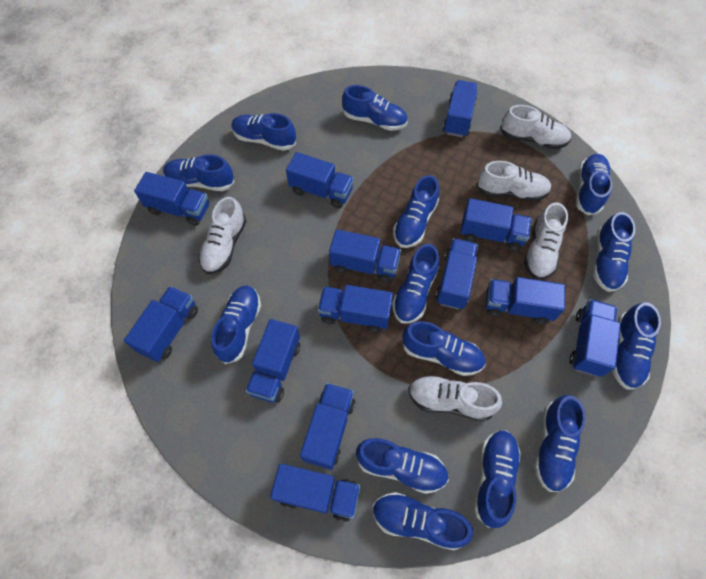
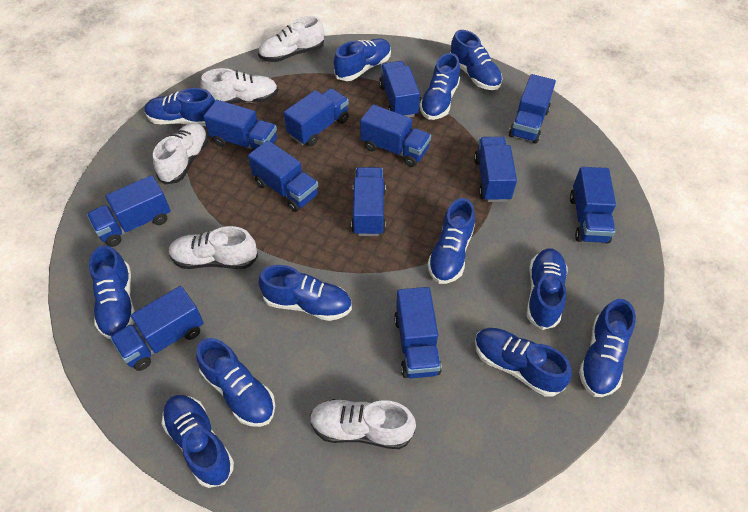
blue shoe: [163,154,235,191] [212,285,261,364] [231,113,296,151] [342,85,408,131] [356,438,449,494] [372,492,473,550] [392,244,439,324] [393,175,439,248] [402,321,486,376] [474,430,521,528] [534,395,586,492] [576,154,612,215] [593,212,635,292] [612,302,661,390] = 14 -> [89,245,135,339] [145,88,215,126] [161,395,234,488] [196,338,275,427] [259,265,352,321] [334,38,391,81] [420,53,460,120] [427,198,475,284] [450,30,503,90] [475,328,572,397] [527,248,568,330] [579,299,636,397] = 12
blue truck: [124,286,198,362] [134,172,209,226] [246,319,300,403] [270,464,360,522] [286,152,354,209] [300,383,356,470] [318,285,393,332] [329,229,401,283] [435,238,478,310] [443,80,478,137] [460,198,532,251] [486,277,565,324] [569,299,621,377] = 13 -> [87,175,171,247] [110,286,204,371] [204,100,277,151] [248,140,319,212] [284,88,349,146] [351,167,386,236] [360,104,431,167] [379,61,420,117] [394,287,442,378] [474,137,517,202] [509,74,556,144] [570,167,616,243] = 12

